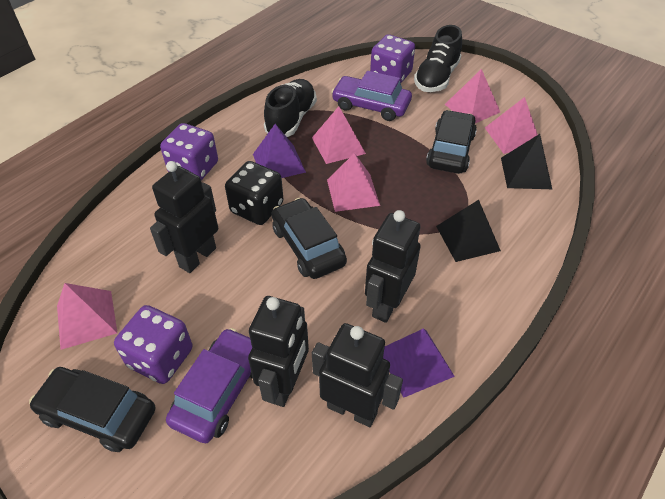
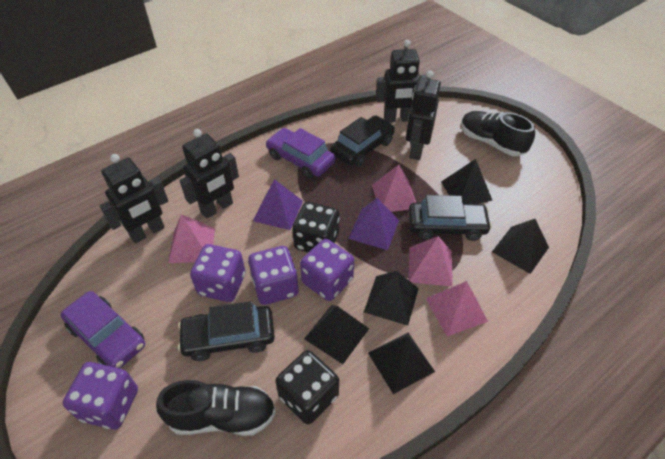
black dice: [225,161,284,225] = 1 -> [276,350,339,425] [292,202,340,252] = 2
black pyramid: [436,200,501,262] [501,134,552,189] = 2 -> [304,305,369,364] [364,271,419,325] [368,333,435,394] [441,159,493,204] [492,219,549,274] = 5
pink pyramid: [57,283,117,350] [312,106,366,164] [327,153,380,212] [445,69,500,123] [485,97,538,154] = 5 -> [168,214,215,263] [372,165,416,212] [408,236,453,287] [426,281,488,336] = 4
purple dice: [114,305,193,384] [160,123,218,180] [370,34,415,83] = 3 -> [63,362,138,430] [190,244,245,302] [248,246,299,305] [300,239,354,301] = 4

